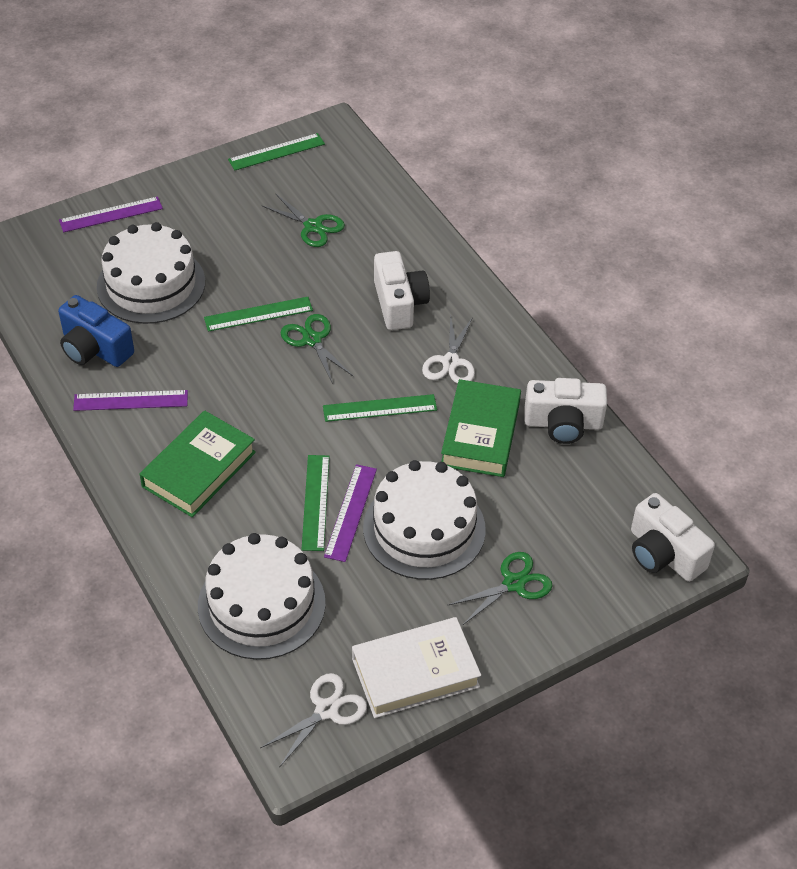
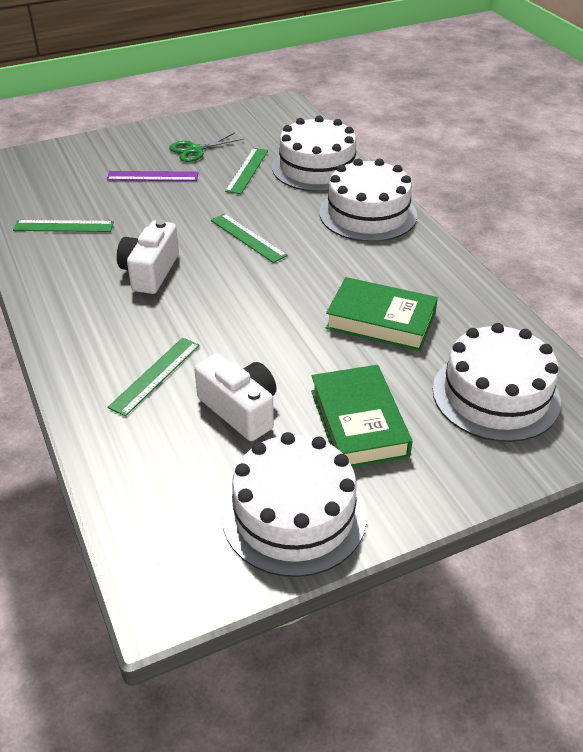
blue camera: [58,295,134,367] = 1 -> none = 0
green scissors: [261,193,345,247] [281,314,353,384] [447,552,552,625] = 3 -> [169,133,244,162] = 1
purple ruler: [59,196,163,232] [73,390,188,411] [324,464,377,562] = 3 -> [107,171,199,181] = 1
white book: [352,617,481,718] = 1 -> none = 0
white cake: [97,222,205,324] [198,533,326,660] [363,460,486,580] = 3 -> [222,432,367,577] [272,116,357,192] [319,158,417,242] [433,323,561,442] = 4
white camera: [374,251,430,330] [525,378,607,444] [631,493,715,582] = 3 -> [117,219,179,294] [194,353,277,441] = 2
white scissors: [260,673,367,766] [422,314,475,384] = 2 -> none = 0

